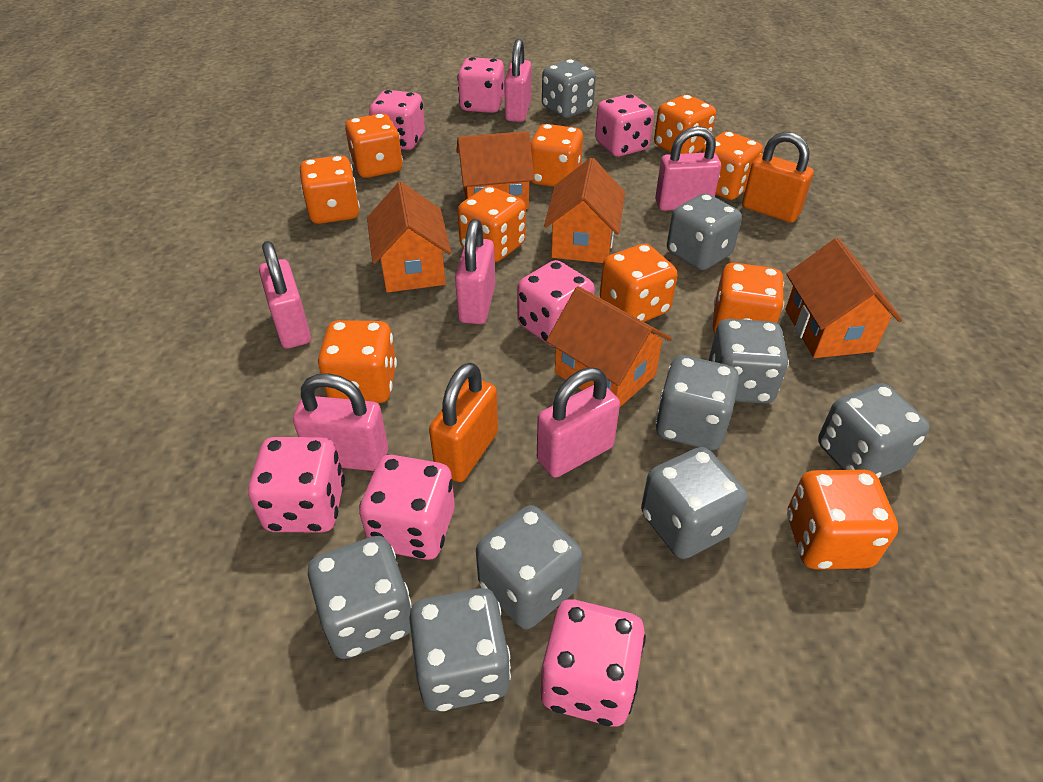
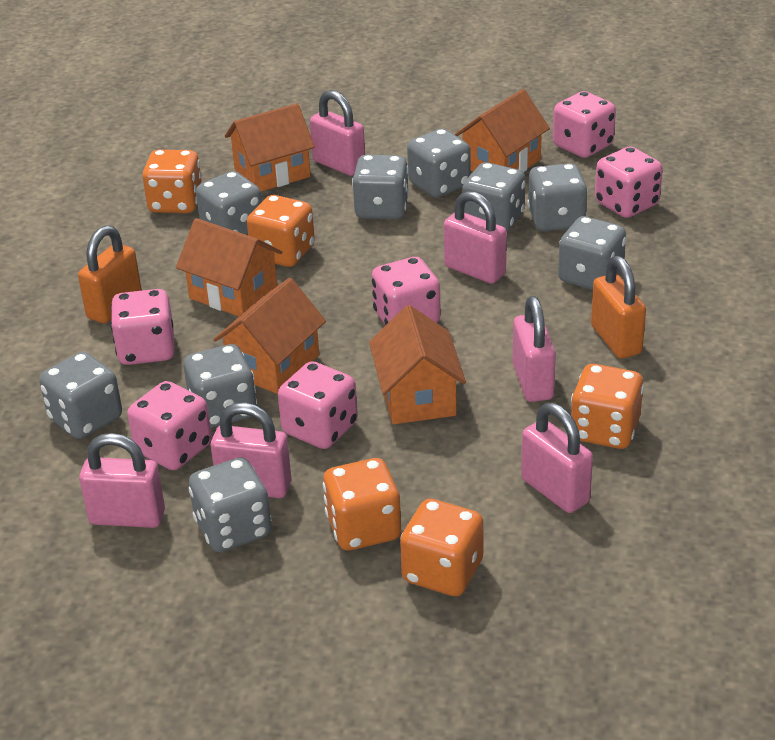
orange dice: [300,155,360,224] [317,320,397,403] [345,113,403,178] [457,186,526,262] [530,124,583,187] [600,244,678,322] [654,95,716,154] [701,131,763,200] [713,263,784,334] [787,470,898,570] = 10 -> [142,150,202,213] [247,195,315,267] [323,458,401,551] [400,499,484,596] [571,364,644,449] = 5
pink dice: [248,437,345,532] [359,455,455,560] [369,90,425,150] [457,57,504,113] [517,260,595,346] [541,599,646,726] [595,94,654,157] = 7 -> [111,289,175,365] [127,381,212,470] [278,361,358,449] [372,257,441,325] [553,91,616,158] [595,146,663,218] = 6

